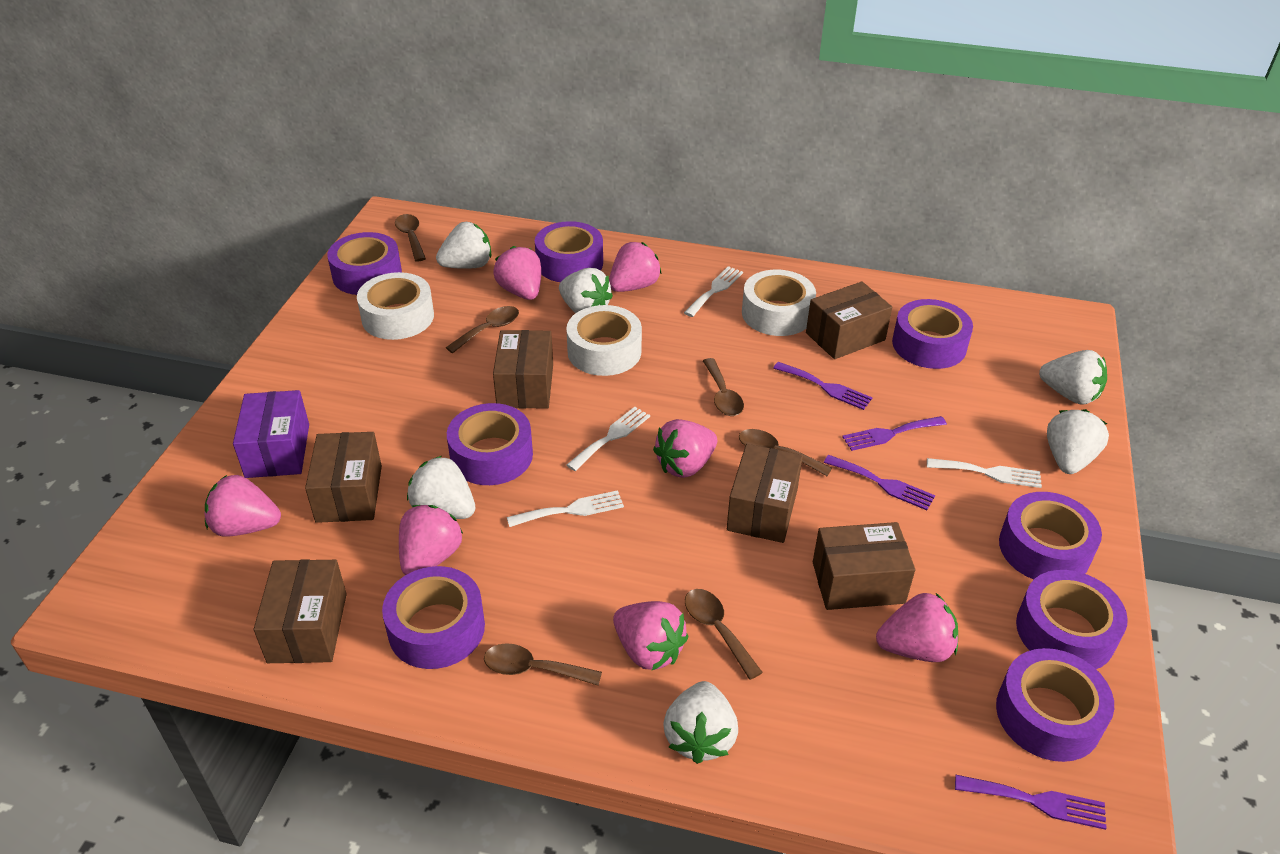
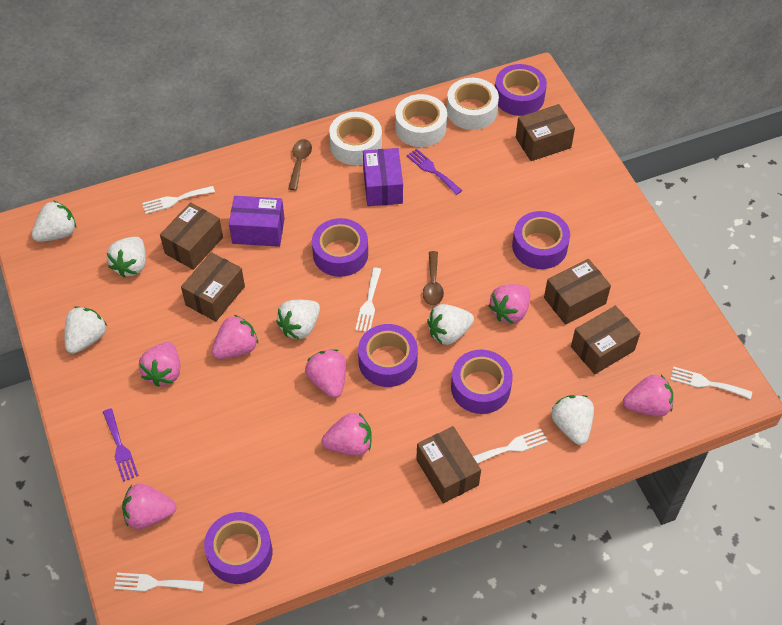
brown spoon: [395,214,426,262] [446,306,519,353] [484,643,602,686] [685,589,763,680] [703,358,744,416] [739,429,832,476] = 6 -> [288,139,312,190] [423,251,444,305] = 2
purple box: [233,390,309,478] = 1 -> [229,196,285,247] [363,148,403,206] = 2
purple fork: [773,362,872,410] [824,455,935,510] [842,416,947,451] [955,775,1107,830] = 4 -> [103,408,139,482] [406,148,462,195] = 2
purple tape: [327,232,402,295] [382,566,485,669] [447,403,533,485] [535,221,603,282] [892,299,973,369] [996,648,1114,762] [999,492,1102,580] [1016,570,1128,669] = 8 -> [204,512,272,584] [312,218,368,277] [358,324,418,387] [451,350,513,414] [495,64,547,116] [512,211,570,269] = 6
white fork: [507,490,624,527] [567,407,650,471] [684,266,743,317] [927,458,1042,488] = 4 -> [114,573,204,591] [142,186,215,214] [355,268,381,332] [473,429,548,464] [670,367,752,399] = 5

